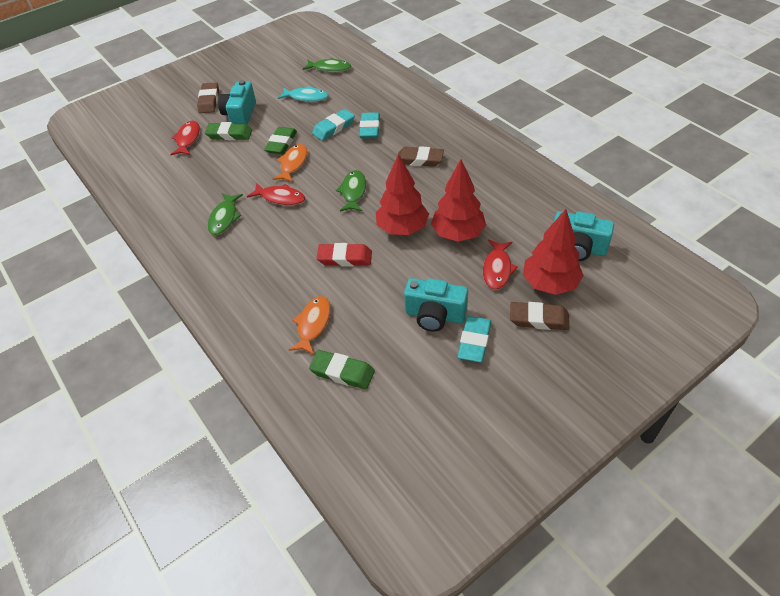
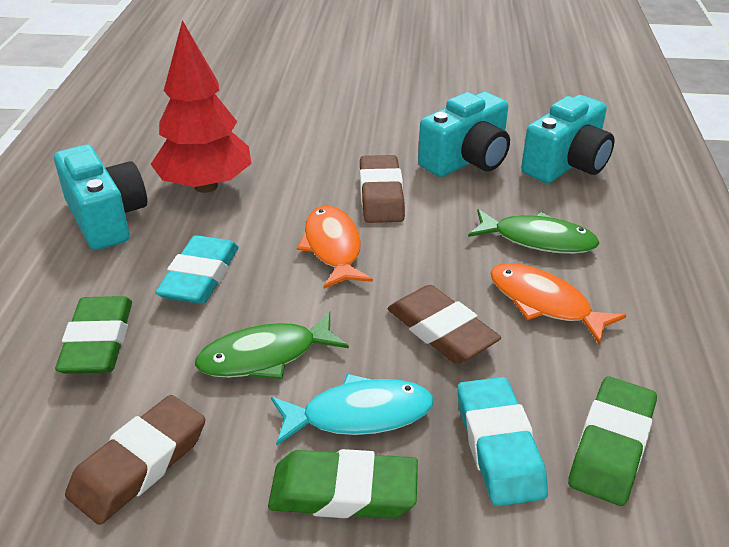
green fish: [208,193,243,235] [303,58,351,72] [336,170,366,211] = 3 -> [195,312,349,379] [468,209,600,254] = 2
red eraser: [317,243,372,266] = 1 -> none = 0
red fish: [170,121,200,155] [247,183,305,206] [483,239,518,290] = 3 -> none = 0
red tree: [376,154,429,235] [431,159,486,242] [523,209,584,295] = 3 -> [151,20,251,193] = 1
turquoise eraser: [312,109,355,141] [359,112,380,139] [457,316,491,362] = 3 -> [155,235,239,304] [457,377,548,506] = 2

